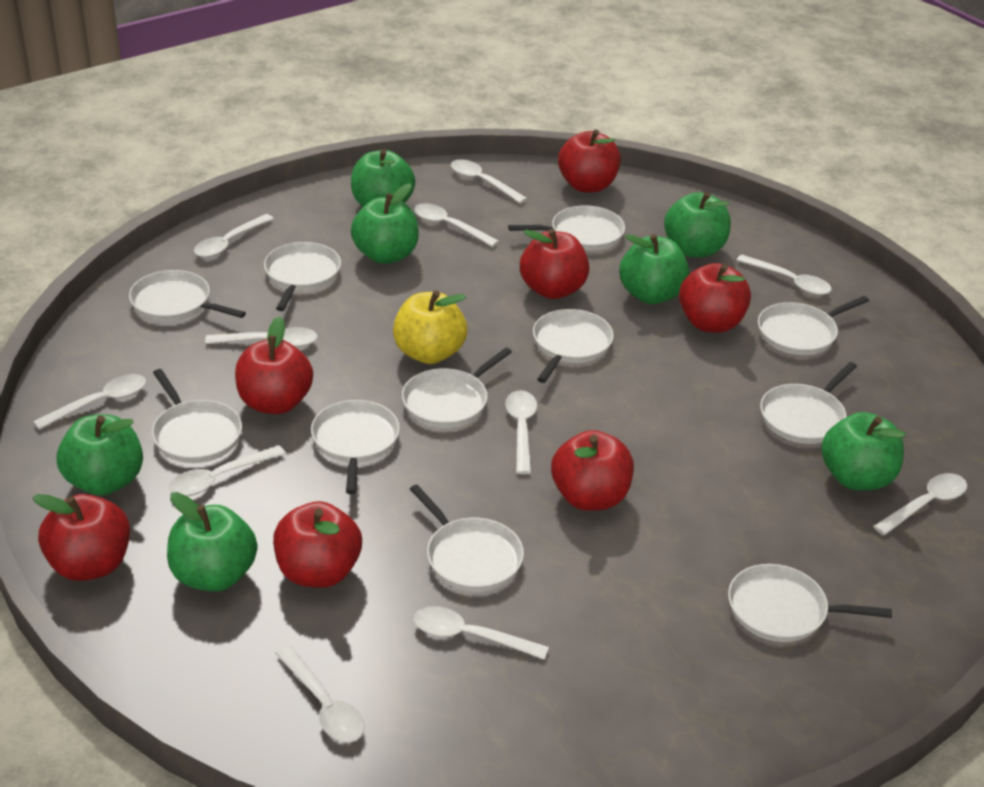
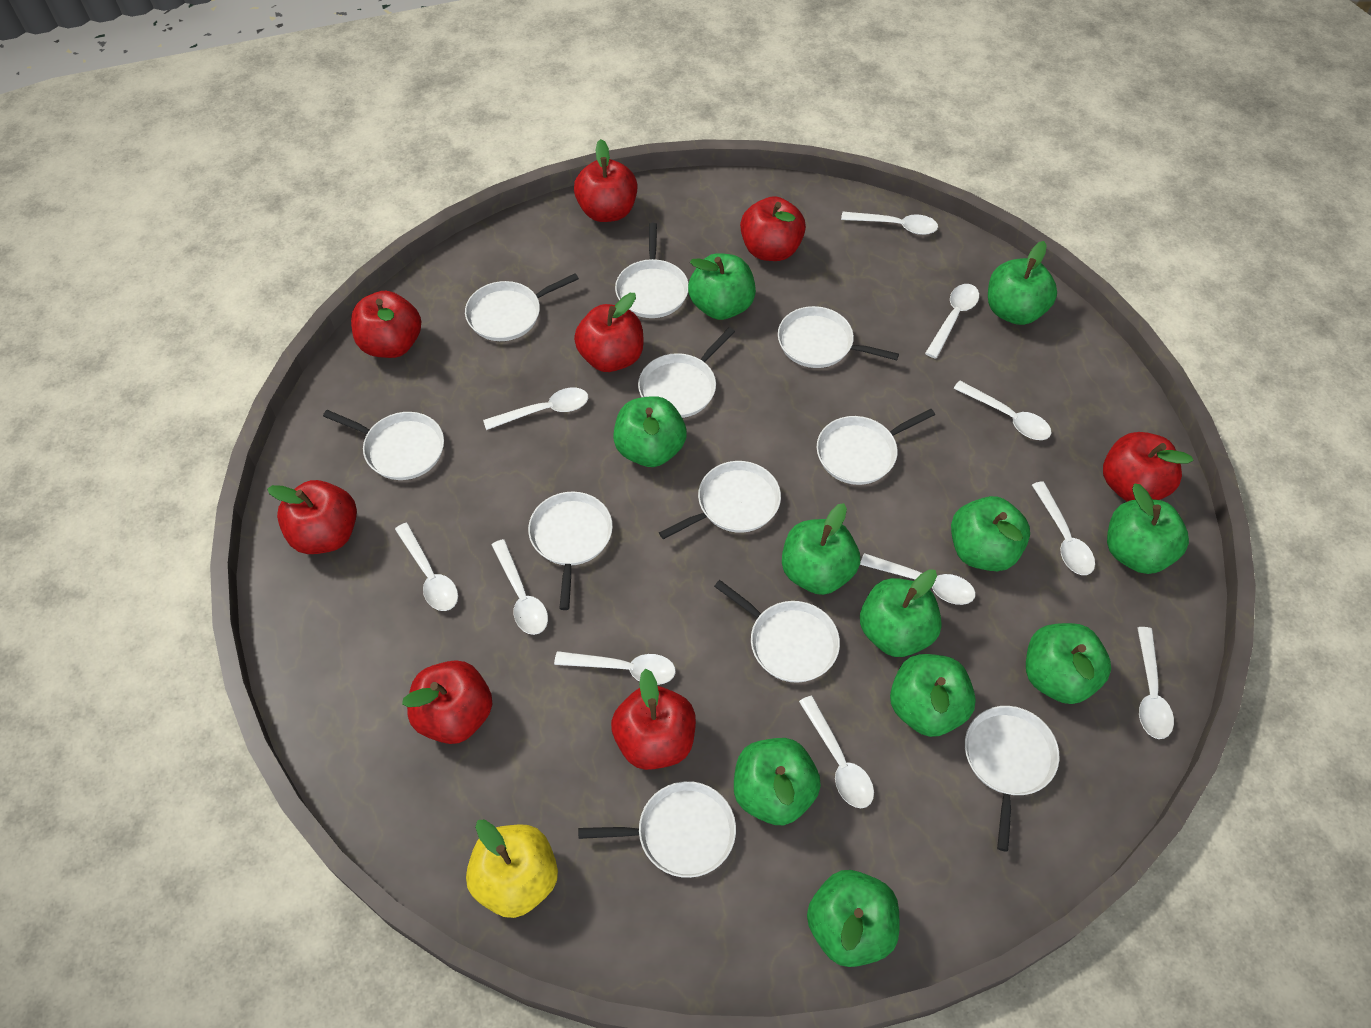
green apple: [57,414,143,495] [167,492,257,592] [351,149,415,207] [351,184,419,264] [619,234,690,304] [664,192,731,258] [821,412,906,490] = 7 -> [613,396,687,467] [688,253,756,320] [734,738,821,825] [782,503,860,595] [807,870,899,967] [860,569,942,657] [890,654,976,737] [951,496,1030,571] [988,241,1057,325] [1026,623,1111,704] [1107,484,1189,574] = 11
red apple: [32,494,130,581] [235,316,313,414] [273,501,362,588] [520,229,589,299] [551,430,634,511] [558,129,621,193] [679,263,751,333] = 7 -> [267,480,357,554] [351,291,421,358] [402,660,492,744] [574,139,638,222] [574,293,644,372] [611,669,696,770] [740,196,806,261] [1103,432,1193,502] = 8

